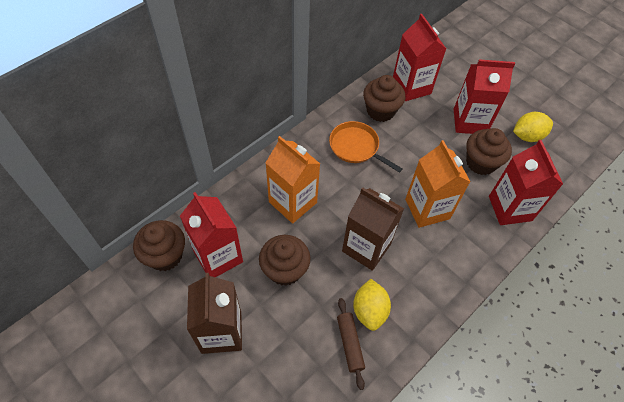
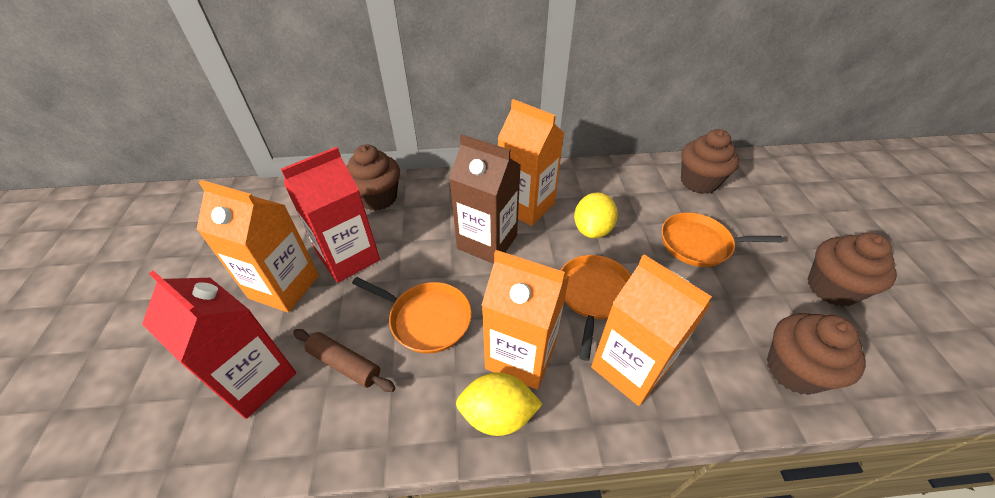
brown carton: [187,273,242,354] [342,187,404,271] = 2 -> [449,134,521,264] = 1
orange carton: [265,136,320,223] [405,140,471,228] = 2 -> [196,180,319,313] [482,250,570,390] [497,99,564,226] [591,255,712,406] = 4
orange pan: [329,121,402,173] = 1 -> [352,277,472,353] [560,255,631,361] [661,213,784,267] = 3
red carton: [180,192,243,277] [393,14,446,101] [454,59,515,134] [489,140,563,225] = 4 -> [142,271,296,419] [281,147,380,283] = 2

